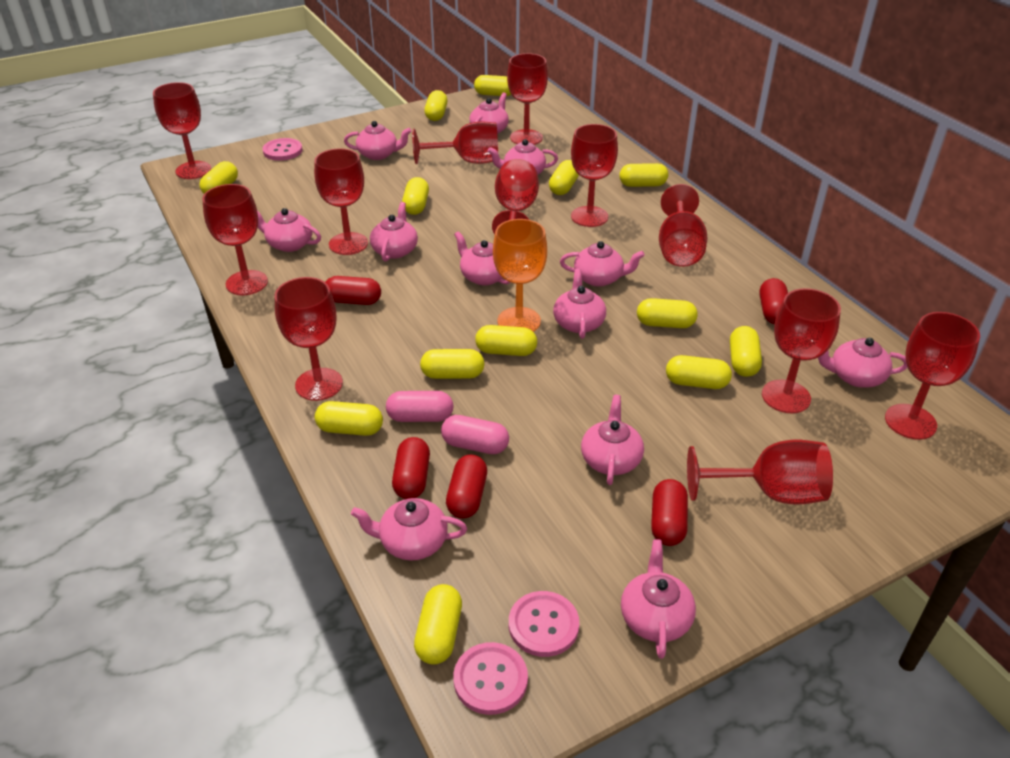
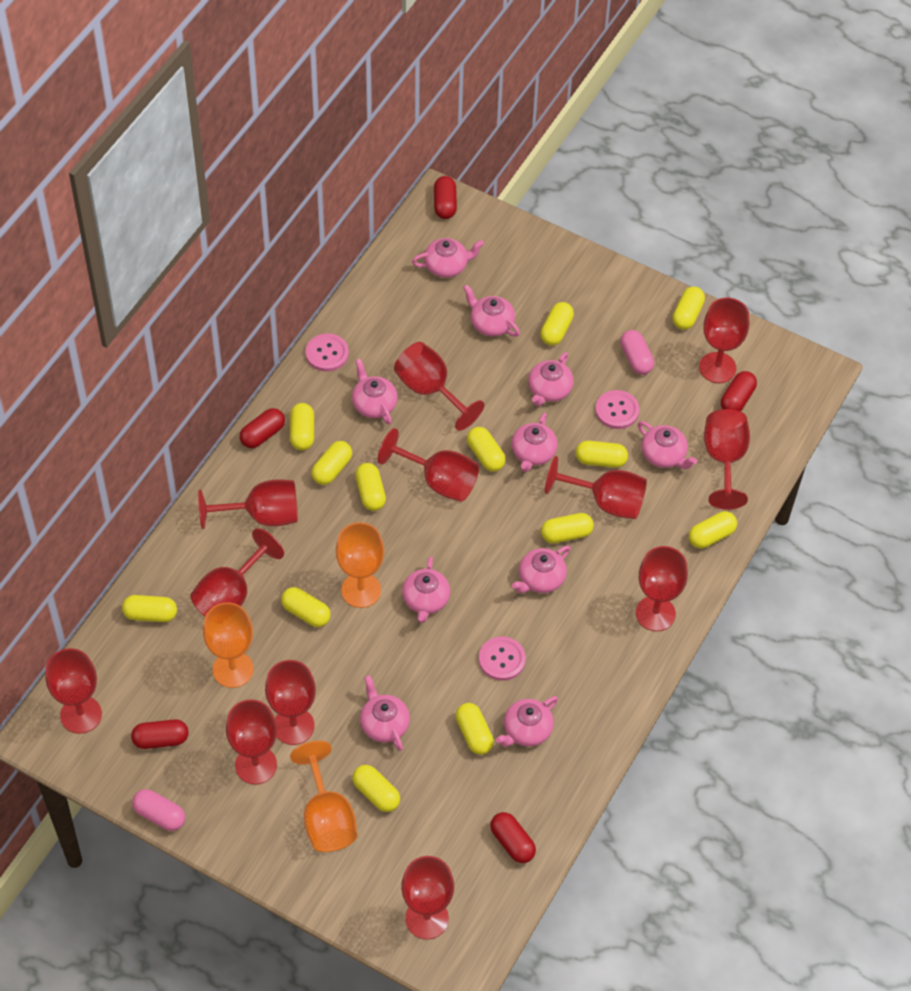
orange goblet: [493,219,547,332] = 1 -> [203,602,254,688] [290,741,357,852] [336,522,384,608] = 3
pink teapot: [257,208,321,252] [344,121,411,160] [351,498,467,561] [370,202,418,262] [454,231,511,286] [469,92,509,134] [488,139,558,175] [553,269,606,339] [560,241,645,287] [581,395,644,485] [621,539,696,659] [818,338,907,388] = 12 -> [352,359,398,425] [360,675,410,751] [402,556,450,623] [412,238,484,278] [463,285,520,337] [496,696,558,747] [511,413,558,472] [512,545,571,593] [528,352,574,406] [638,421,697,469] = 10

